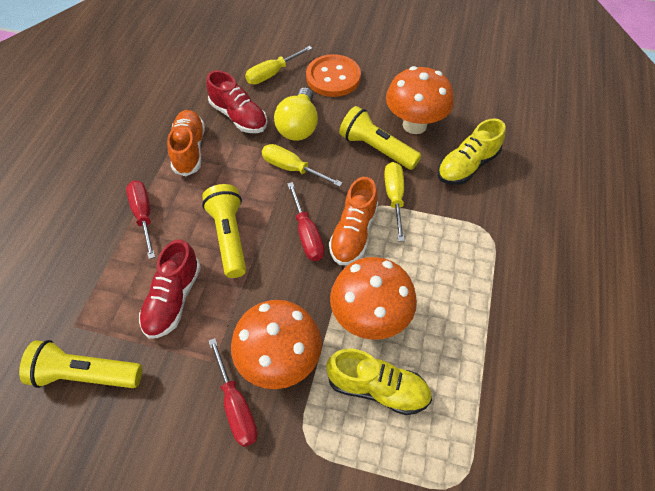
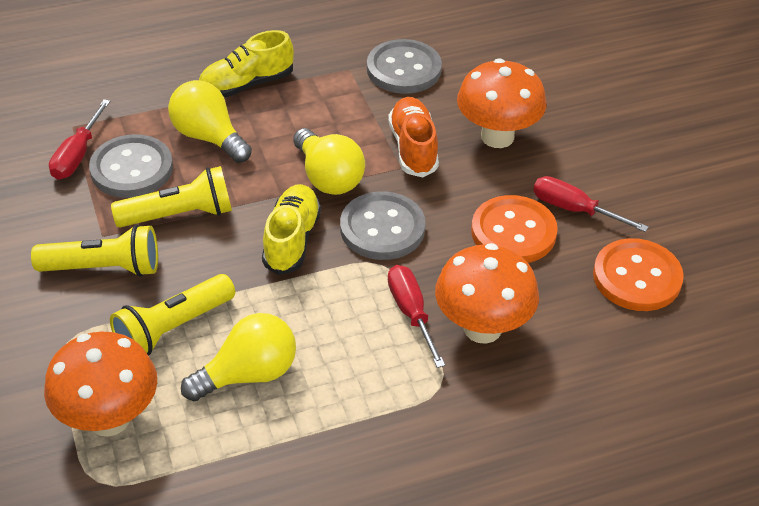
grey button: none = 0 -> [89,134,173,198] [340,191,425,260] [367,39,442,94] = 3
orange button: [306,54,361,97] = 1 -> [471,195,558,263] [593,238,684,311] = 2
orange shoe: [167,110,205,176] [329,177,378,265] = 2 -> [388,97,439,178] = 1
red shoe: [139,239,201,339] [206,70,267,133] = 2 -> none = 0
yellow light bulb: [274,87,318,141] = 1 -> [168,80,252,163] [181,313,296,401] [293,128,365,195] = 3
yellow screwdriver: [245,46,313,84] [262,144,343,187] [384,162,405,241] = 3 -> none = 0

